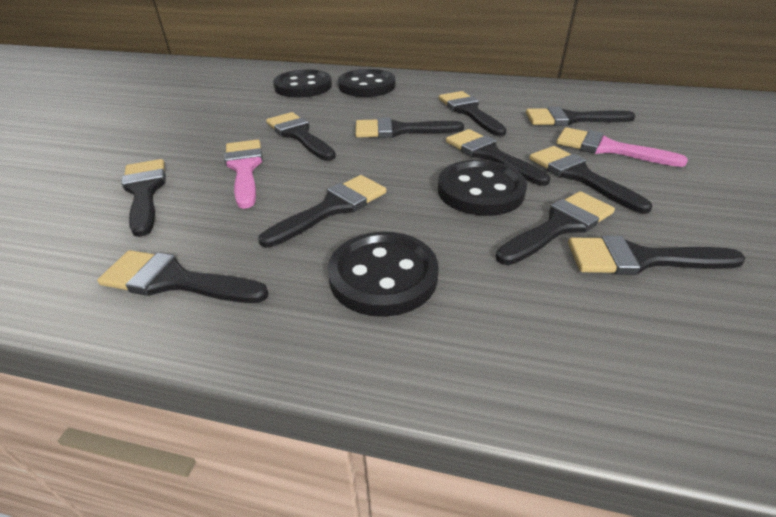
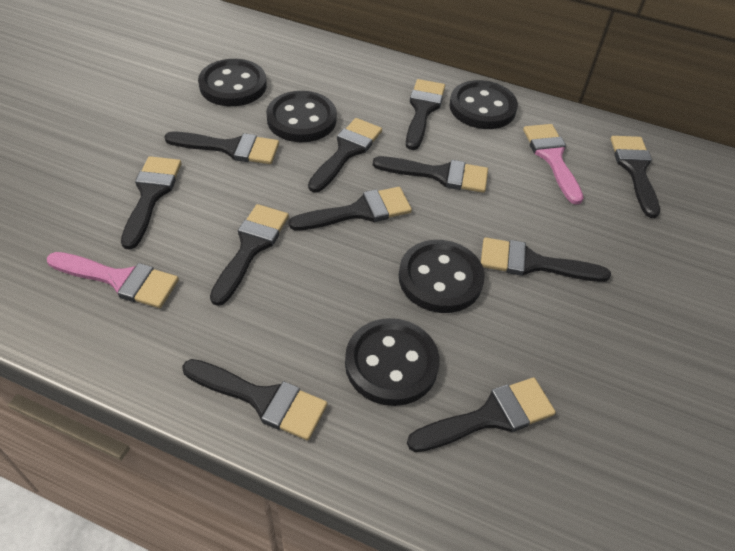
black button: [273,69,332,98] [328,232,439,317] [338,69,395,97] [438,160,527,216] = 4 -> [198,59,267,106] [266,91,337,142] [345,318,440,406] [399,240,485,313] [449,80,518,129] = 5

